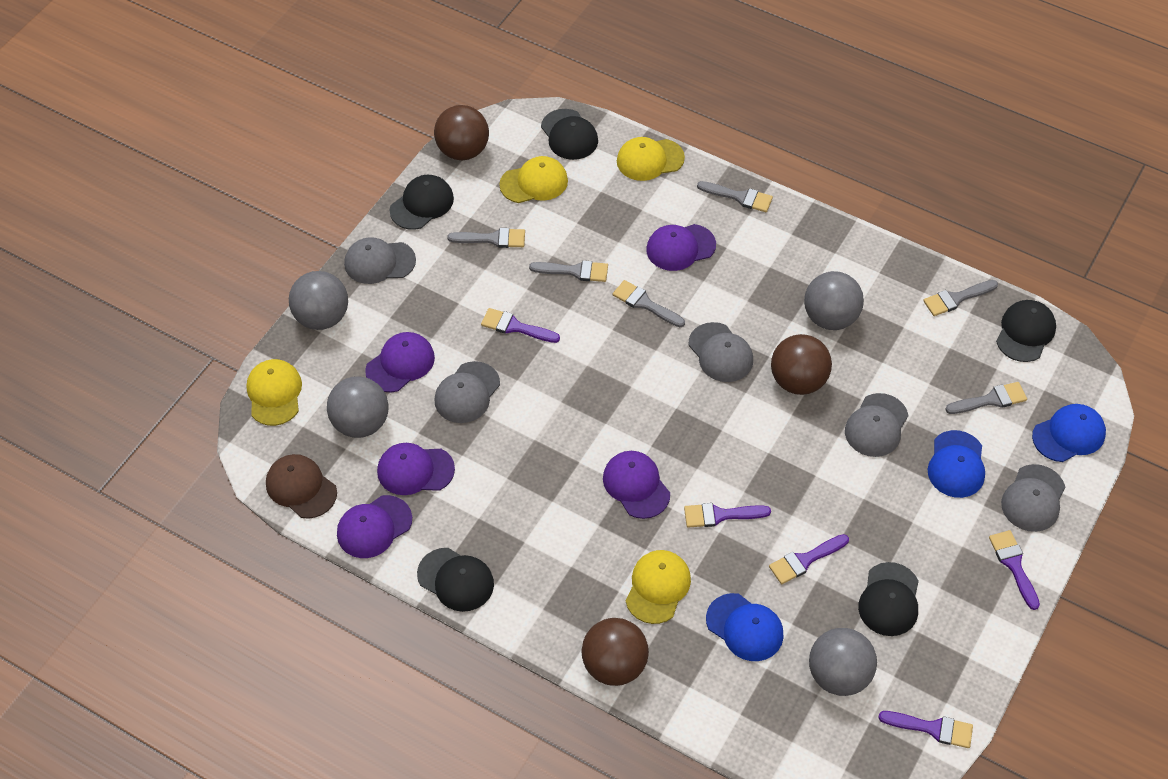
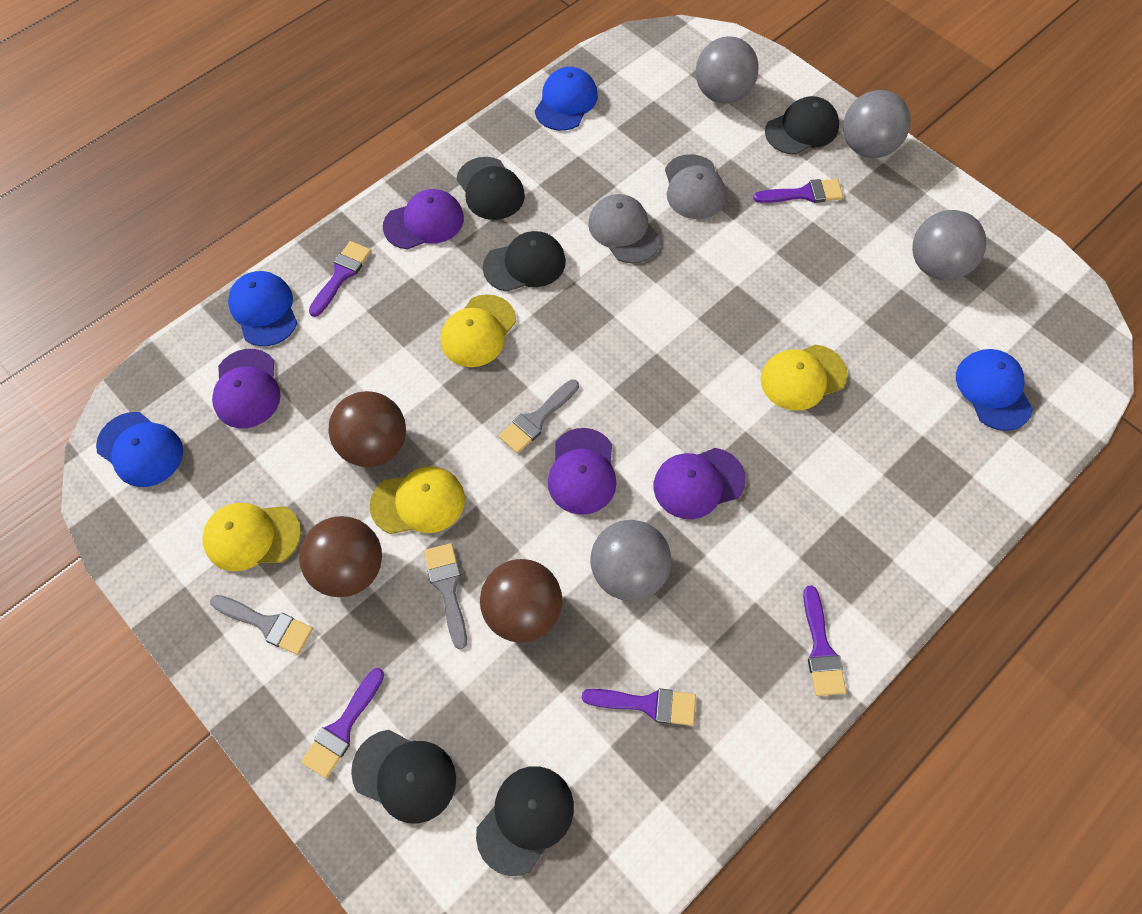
blue cap: [706,593,783,661] [928,430,985,498] [1032,404,1106,462] = 3 -> [96,412,183,487] [228,271,297,346] [535,67,598,131] [956,349,1033,431] = 4
brown cap: [266,454,337,519] = 1 -> none = 0
grey brush: [447,228,525,248] [529,260,608,282] [613,280,685,327] [697,181,773,212] [923,280,998,316] [945,382,1027,414] = 6 -> [210,595,313,655] [424,543,467,649] [499,379,579,454] = 3
grey cap: [344,237,416,284] [434,361,500,423] [688,322,753,382] [845,393,908,457] [1001,464,1065,532] = 5 -> [588,194,660,263] [665,154,726,219] = 2
purple cap: [337,495,412,558] [365,332,435,392] [377,443,455,495] [603,451,670,519] [646,224,716,271] = 5 -> [212,349,281,428] [383,189,464,250] [548,428,616,515] [654,448,746,519] = 4

